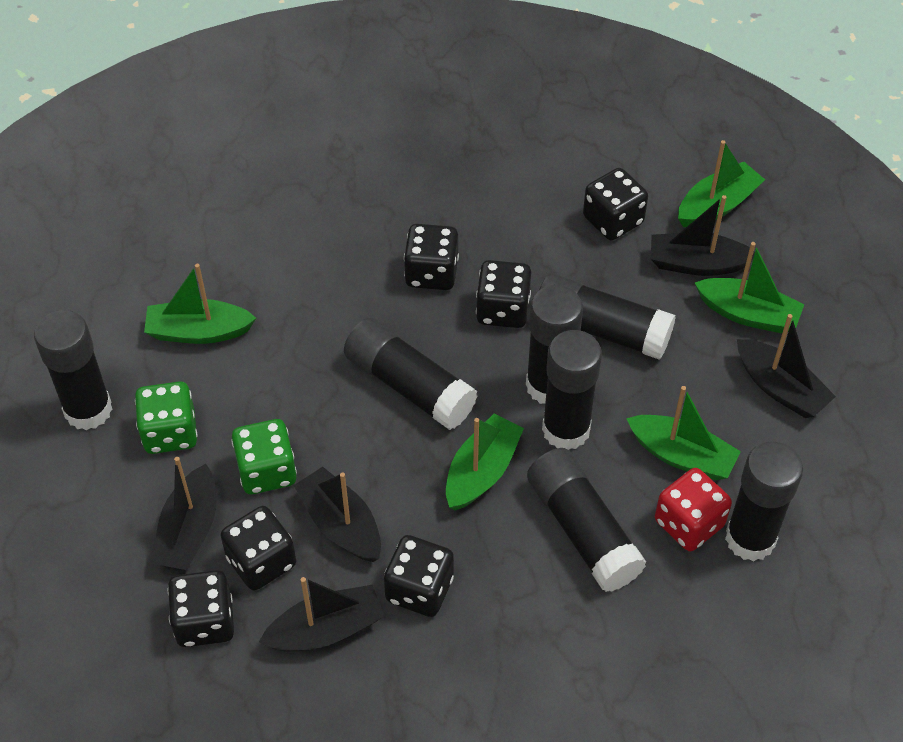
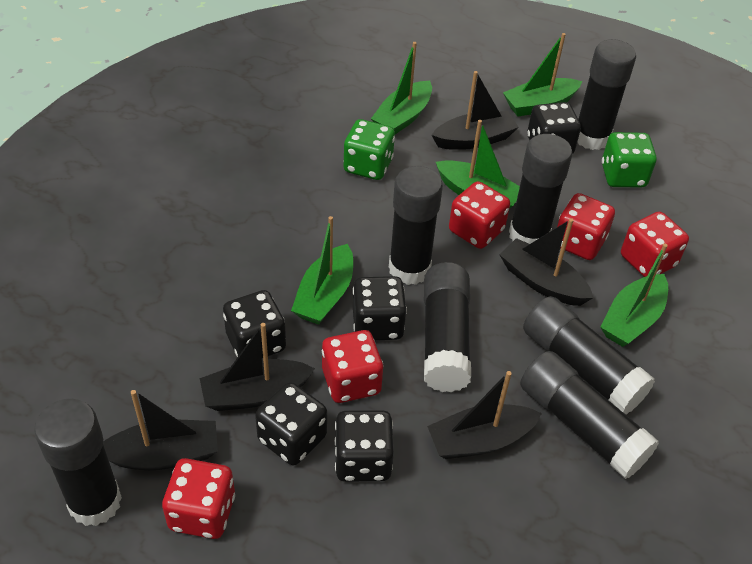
black dice: [168,570,234,647] [220,506,296,591] [384,535,454,617] [404,224,459,290] [476,260,531,328] [583,168,648,240] = 6 -> [223,290,286,358] [255,382,327,465] [335,410,394,482] [353,276,407,340] [527,102,581,154] = 5
red dice: [655,468,732,551] = 1 -> [162,458,235,539] [322,330,383,403] [449,181,510,249] [557,193,615,260] [621,212,689,277] = 5

